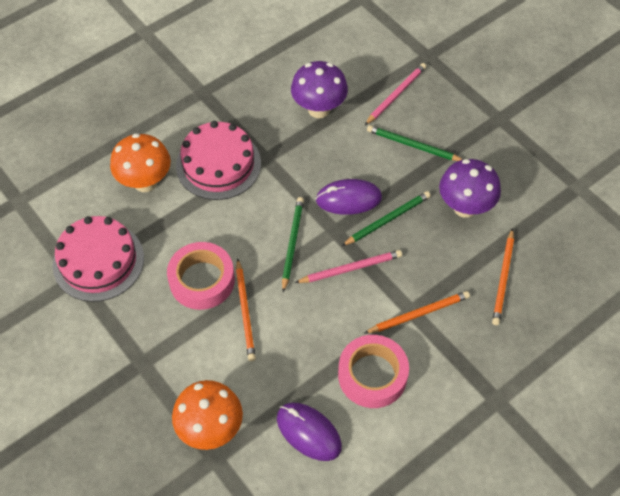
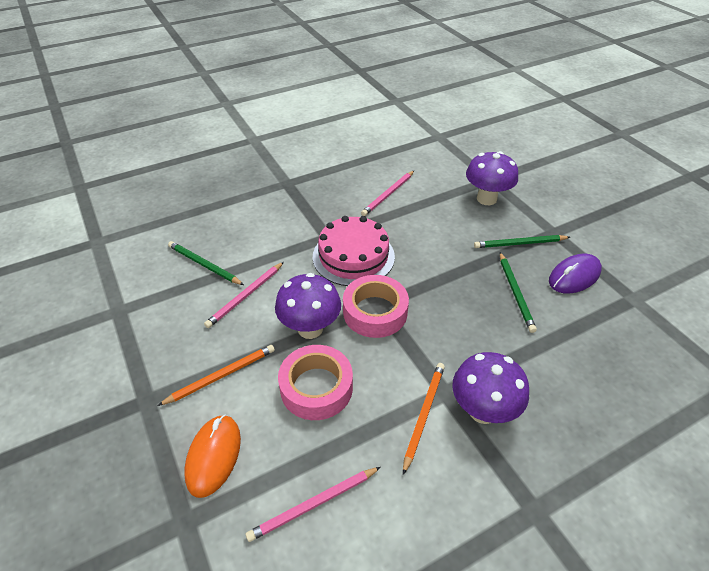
orange mouse: none = 0 -> [184,415,241,498] = 1
orange mushroom: [110,133,171,192] [172,380,243,450] = 2 -> none = 0
orange pencil: [236,258,256,361] [364,291,470,334] [492,228,514,325] = 3 -> [157,345,275,406] [403,363,445,475] = 2
pink cake: [53,216,144,302] [176,121,261,200] = 2 -> [313,216,395,286] = 1
pink pencil: [295,250,402,283] [365,63,426,125] = 2 -> [204,262,284,328] [246,467,381,542] [361,171,414,216] = 3
purple mouse: [277,402,342,461] [316,179,382,215] = 2 -> [549,254,602,294] = 1
purple mushroom: [291,61,348,118] [439,159,501,218] = 2 -> [275,273,341,339] [452,352,529,424] [466,151,518,205] = 3

